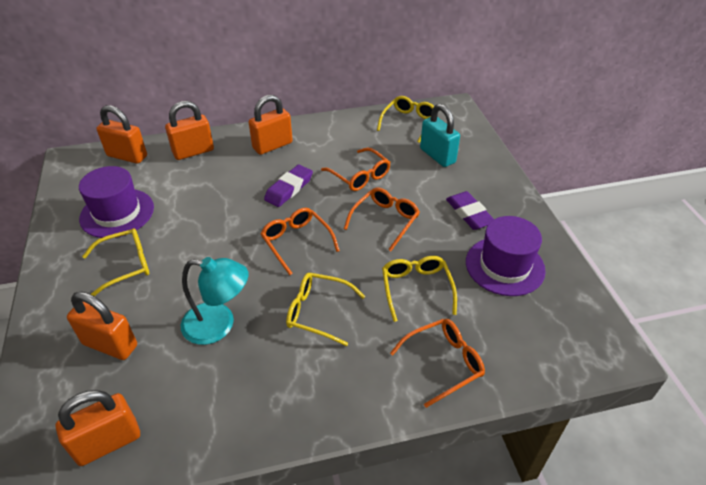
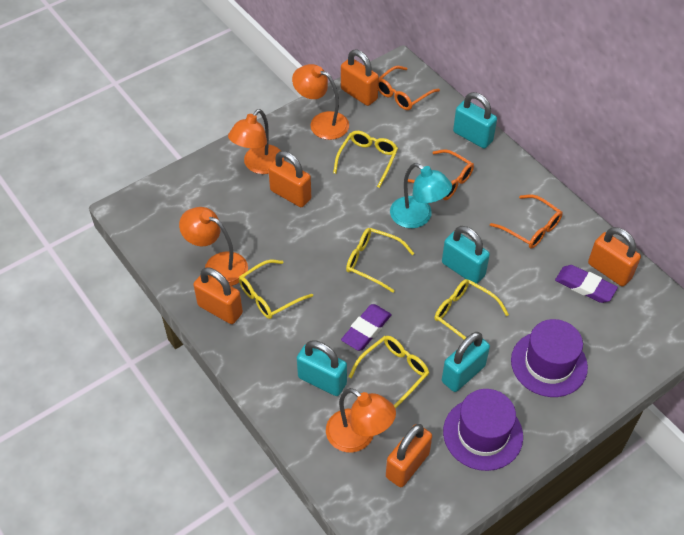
orange glasses: [261,208,340,275] [321,148,391,191] [344,188,420,251] [390,319,485,408] = 4 -> [378,66,440,110] [408,149,474,200] [490,195,562,249] = 3
orange lamp: none = 0 -> [179,207,248,286] [228,109,284,174] [292,64,349,140] [326,388,396,452] = 4
turquoise padlock: [420,104,460,167] = 1 -> [297,340,347,396] [442,226,490,284] [442,332,490,392] [453,92,497,149] = 4
yellow glasses: [82,229,149,296] [286,273,365,346] [377,96,434,143] [382,256,457,322] = 4 -> [239,260,313,319] [333,131,398,188] [346,228,414,293] [348,336,429,409] [434,279,509,340] = 5

